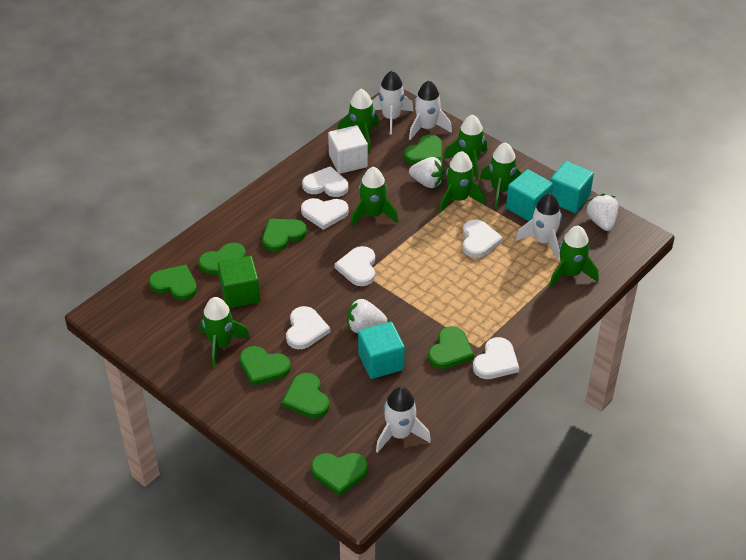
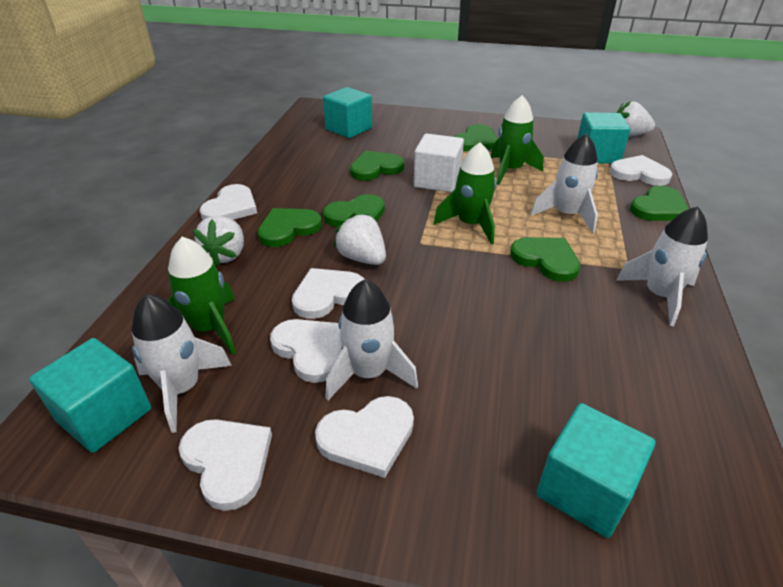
green cube: [218,256,260,308] = 1 -> none = 0
green heart: [149,265,197,301] [198,243,246,275] [239,346,291,386] [262,219,307,252] [282,373,330,418] [311,453,368,496] [404,134,442,165] [428,326,474,369] = 8 -> [258,208,322,247] [323,194,385,227] [350,151,404,181] [455,124,498,152] [510,237,581,282] [630,186,689,221] = 6
green rocket: [199,297,250,368] [337,89,379,153] [351,167,399,226] [439,151,485,212] [444,114,487,180] [480,142,522,208] [549,226,599,287] = 7 -> [168,237,236,355] [434,142,497,245] [491,95,544,185] = 3
turquoise cube: [358,322,405,379] [506,169,553,221] [550,161,594,213] = 3 -> [29,338,151,453] [323,87,372,138] [536,403,655,538] [577,112,631,164] = 4

